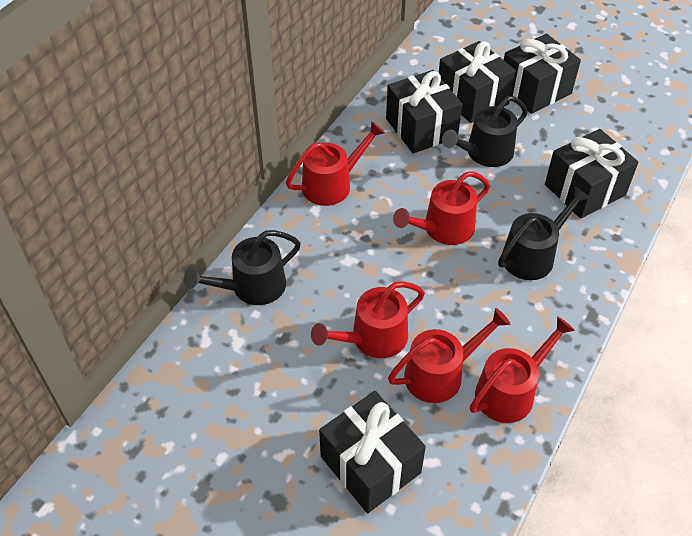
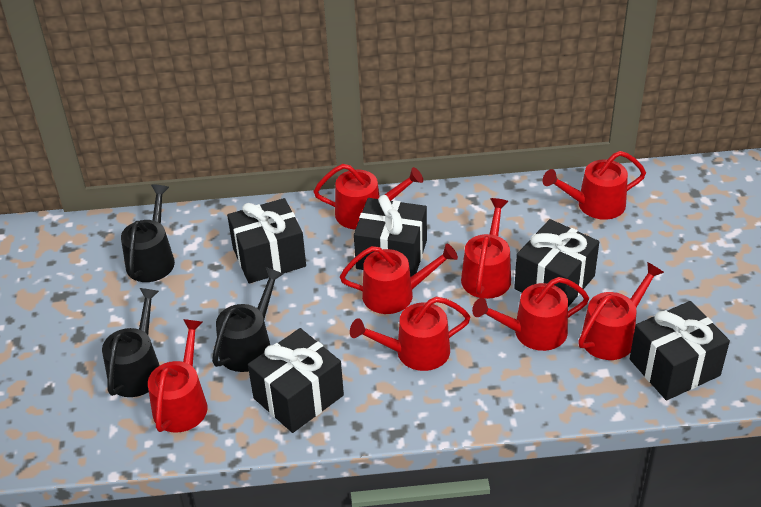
red watering can: [286,121,385,206] [311,281,425,358] [388,308,510,403] [393,172,490,245] [470,316,575,423] = 5 -> [148,319,208,433] [314,164,423,229] [340,244,458,314] [350,297,470,371] [461,198,511,299] [472,277,589,351] [542,151,646,220] [578,262,664,360] = 8

